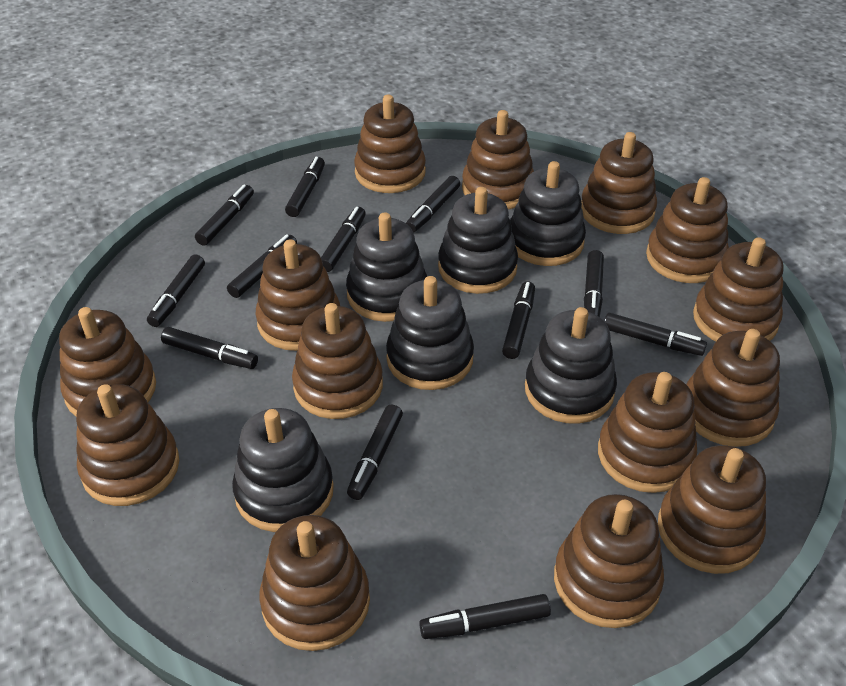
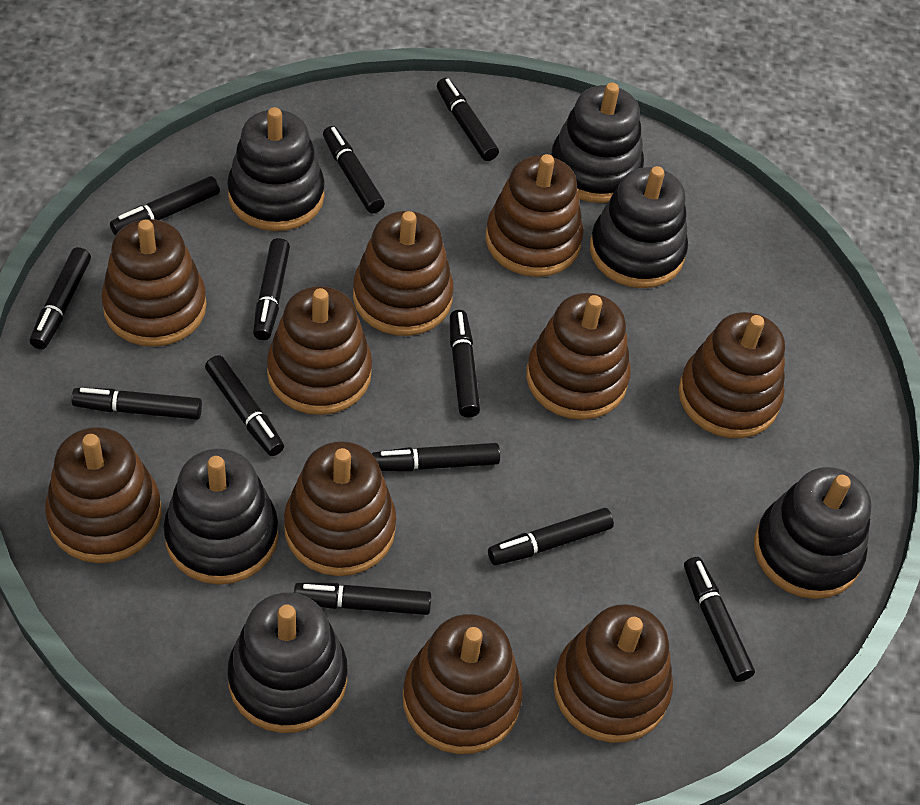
brown stacking toy: [59,307,156,416] [76,384,179,506] [256,239,340,351] [259,515,370,651] [292,303,383,419] [354,95,426,193] [462,110,534,209] [554,494,664,628] [581,132,657,234] [598,372,697,493] [646,177,729,283] [658,445,766,574] [686,329,780,447] [693,237,784,341] = 14 -> [45,427,162,563] [101,219,207,347] [267,286,372,415] [284,441,396,576] [353,211,454,336] [403,614,523,754] [485,154,584,277] [526,293,631,420] [553,604,673,743] [679,312,785,438] = 10

